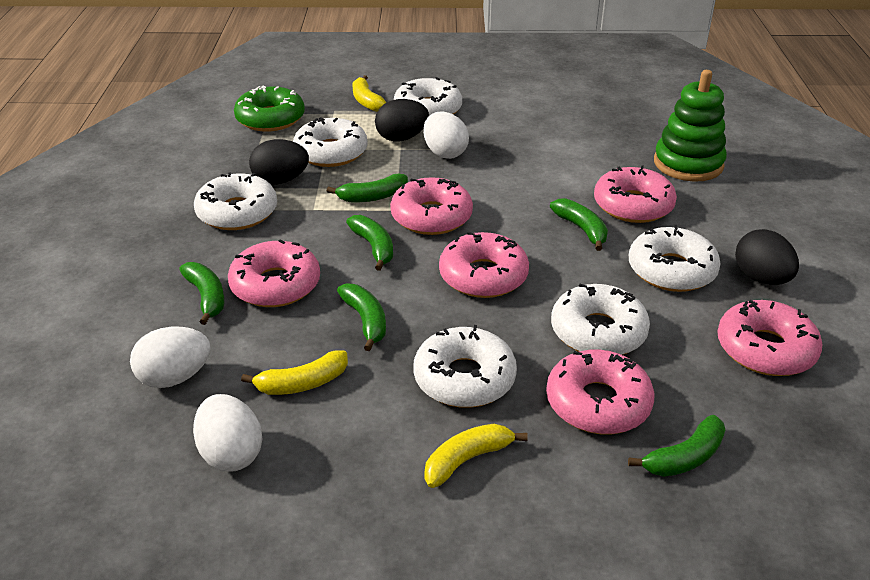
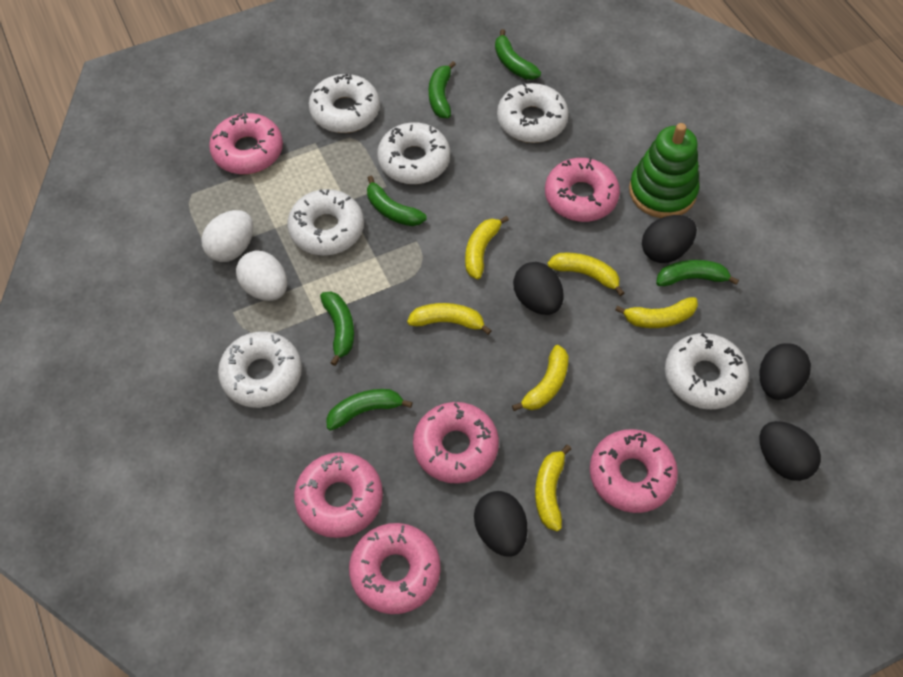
black egg: [249,139,309,185] [375,99,429,141] [735,229,799,285] = 3 -> [474,491,527,557] [513,262,564,315] [642,215,697,263] [759,343,811,400] [760,421,821,481] = 5
green donut: [234,86,305,132] = 1 -> none = 0
white egg: [130,327,211,388] [193,394,262,472] [423,112,469,159] = 3 -> [201,210,253,262] [236,251,287,301] = 2
yellow banana: [241,350,348,395] [353,75,386,112] [424,424,528,488] = 3 -> [407,303,492,335] [465,216,509,279] [512,345,568,411] [535,445,571,531] [547,252,624,296] [615,297,698,328] = 6

